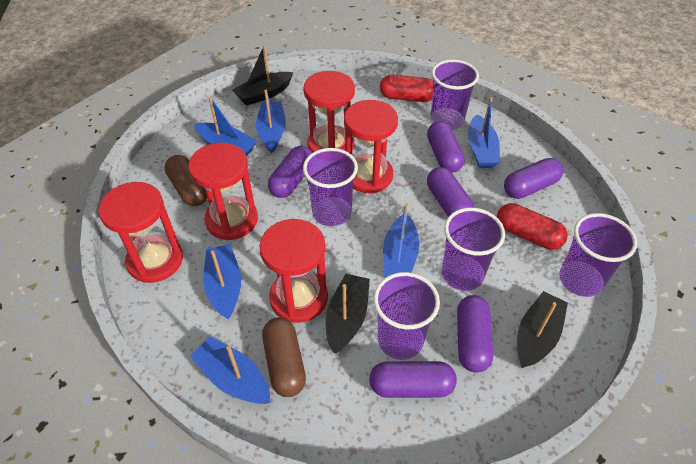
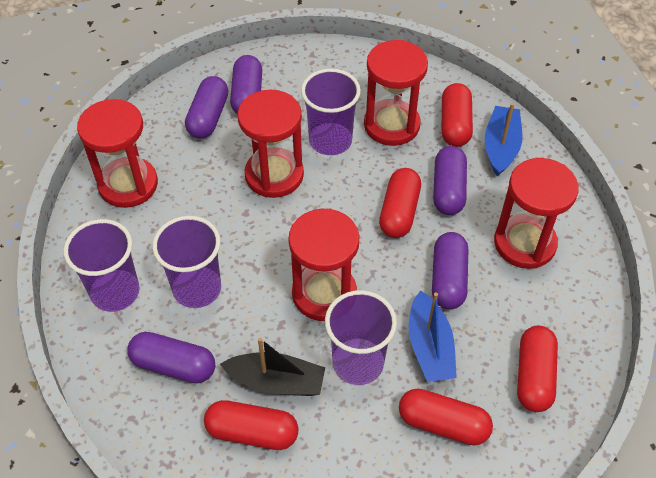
black boat: [232,45,293,106] [326,274,370,353] [517,291,568,368] = 3 -> [220,338,325,396] = 1
blue boat: [190,337,271,404] [194,97,257,156] [203,244,241,319] [256,90,286,153] [383,204,419,277] [468,97,500,168] = 6 -> [409,290,457,382] [485,103,523,176] = 2
brown capsule: [165,155,207,206] [262,317,306,397] = 2 -> none = 0
purple capsule: [268,146,312,198] [369,361,457,398] [427,121,465,173] [427,167,474,217] [457,295,493,373] [504,158,563,199] = 6 -> [127,332,215,383] [185,76,228,139] [230,55,262,114] [432,232,468,309] [433,146,467,215] = 5
purple cup: [303,148,358,227] [373,272,440,360] [430,59,479,130] [442,208,505,291] [559,213,637,297] = 5 -> [64,219,139,312] [153,216,221,308] [301,69,361,155] [325,290,397,385] = 4
red capsule: [380,75,433,102] [497,203,568,250] = 2 -> [204,400,299,450] [379,168,421,238] [399,388,493,445] [442,83,473,147] [517,326,558,412] = 5

